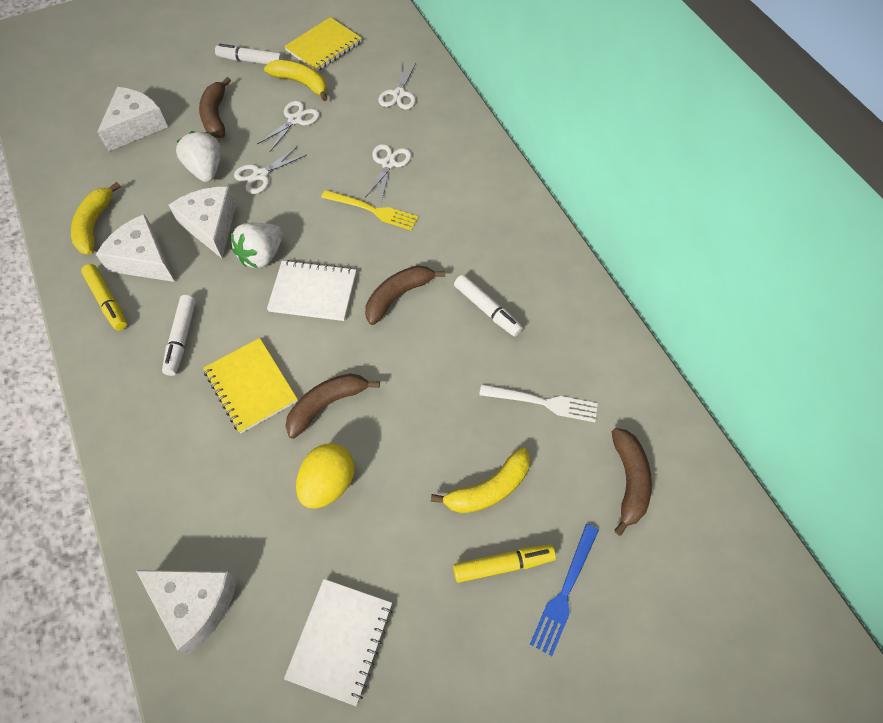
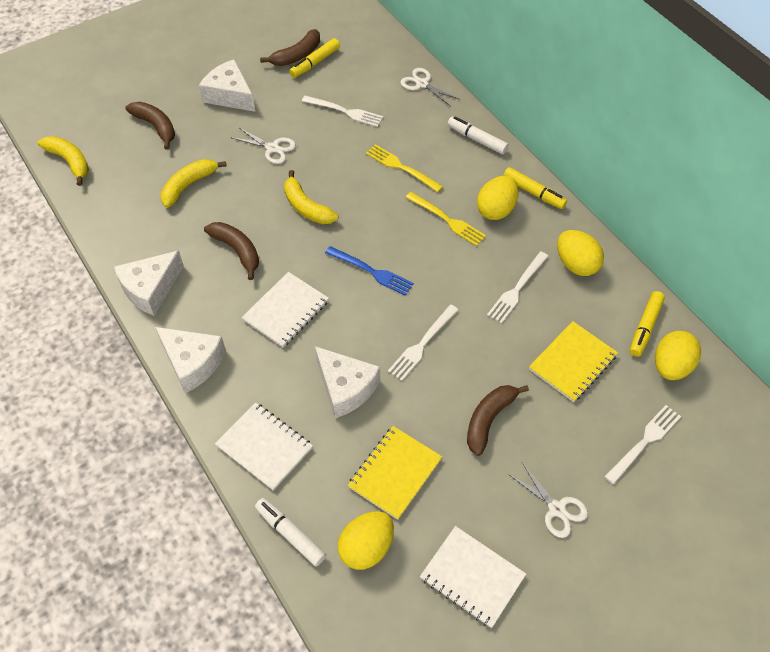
white fork: [479,384,598,422] = 1 -> [302,96,383,127] [388,305,458,381] [487,251,548,324] [604,405,681,484] = 4
white marker: [162,295,196,376] [215,44,283,64] [454,275,523,337] = 3 -> [255,498,326,566] [448,117,509,154] = 2
white notebook: [267,260,356,321] [284,579,392,706] = 2 -> [215,402,313,491] [242,272,329,347] [420,526,526,628] = 3
white scissors: [234,146,307,194] [257,101,320,151] [365,144,411,199] [378,63,416,110] = 4 -> [232,128,296,164] [400,68,460,107] [508,463,588,538] = 3
white strawberry: [176,131,221,182] [231,223,283,269] = 2 -> none = 0
yellow egg: [296,443,355,509] = 1 -> [338,511,394,570] [477,176,519,220] [557,230,604,276] [655,331,701,380] = 4
yellow fork: [321,190,418,231] = 1 -> [366,144,443,192] [405,192,486,246] = 2
yellow marker: [81,264,127,331] [453,545,556,583] = 2 -> [289,38,340,78] [503,167,567,209] [630,291,665,357] = 3

